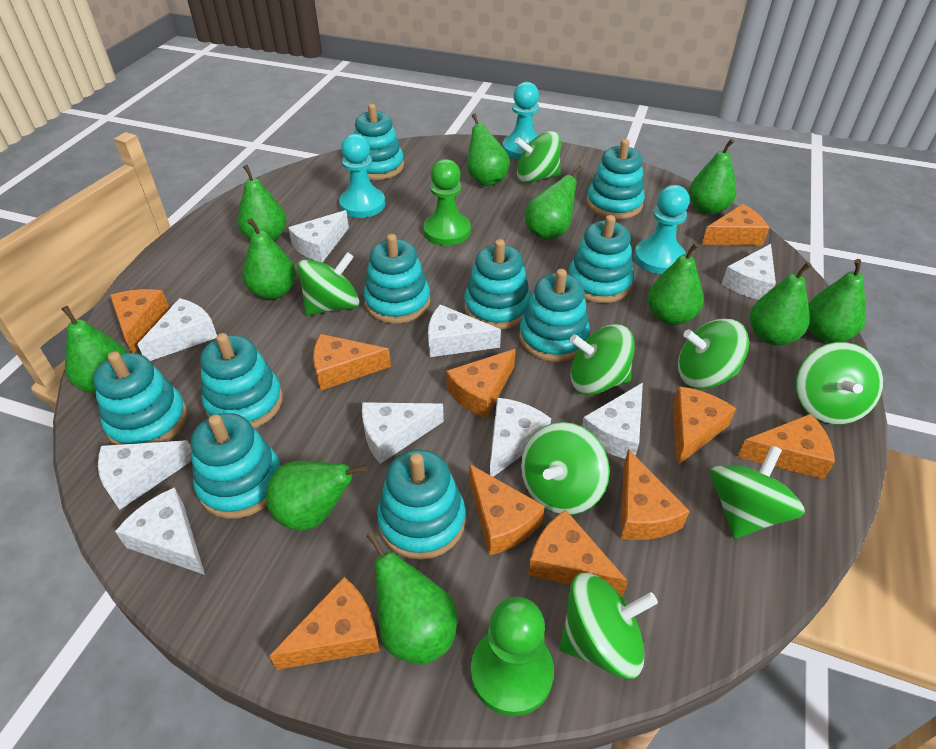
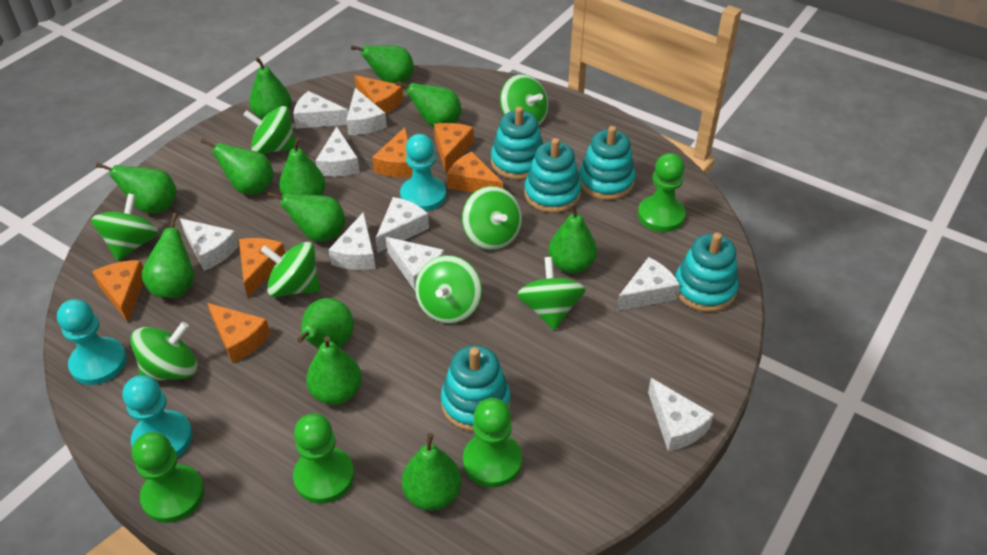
green pawn: [423,159,471,246] [471,597,554,716] = 2 -> [132,432,204,523] [293,413,354,504] [463,398,522,488] [638,153,686,232] = 4
green pear: [62,306,128,393] [237,165,287,241] [242,219,296,299] [266,461,368,531] [367,532,458,665] [467,113,510,186] [525,165,583,240] [648,243,704,325] [689,139,736,215] [750,262,812,345] [808,259,866,343] = 11 -> [96,163,177,213] [141,213,194,298] [201,138,274,195] [249,57,291,119] [267,192,345,242] [279,138,325,196] [297,298,354,348] [306,336,362,405] [351,45,414,84] [396,81,462,127] [402,433,462,510] [548,203,597,274] = 12
orange cheese: [110,289,170,353] [270,577,380,670] [313,334,391,390] [446,349,516,419] [469,464,545,556] [528,510,628,597] [621,449,690,540] [673,386,736,466] [702,204,769,245] [737,414,835,479] = 10 -> [92,260,144,322] [207,303,270,363] [239,238,285,298] [354,75,403,114] [372,127,413,177] [434,123,474,173] [447,152,503,193] = 7
turquoise stacking toy: [93,352,187,445] [191,413,281,519] [200,333,283,428] [354,104,404,180] [363,234,430,324] [377,450,466,560] [464,239,531,330] [519,269,590,362] [568,215,634,303] [587,139,645,219] = 10 -> [441,345,510,431] [491,106,543,180] [524,138,581,213] [579,126,636,200] [675,232,739,312] = 5

